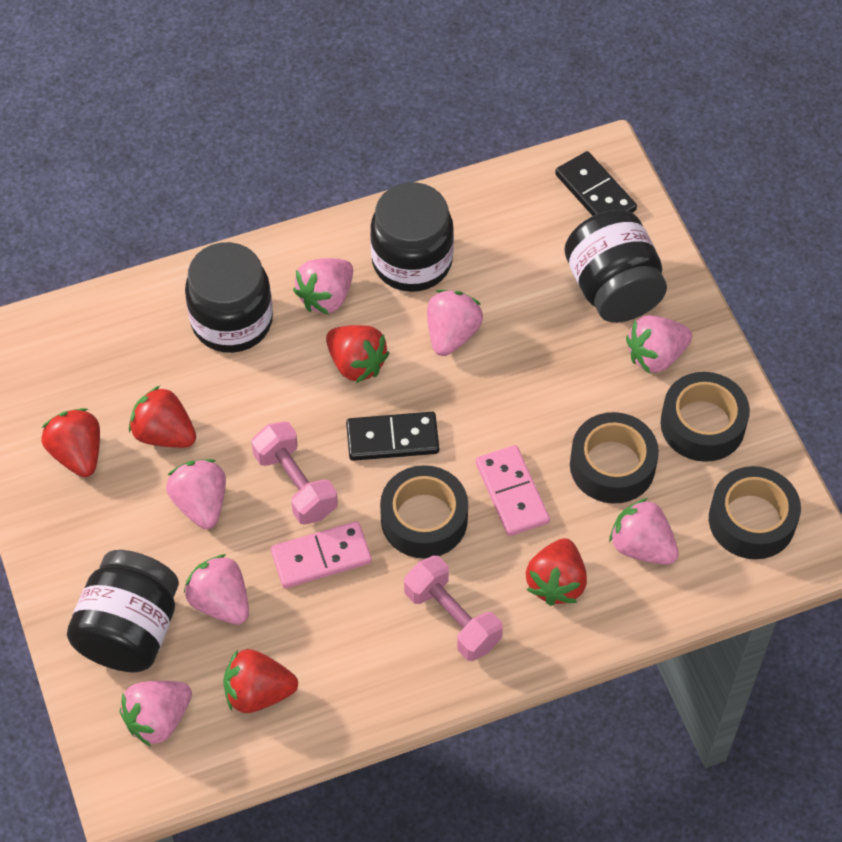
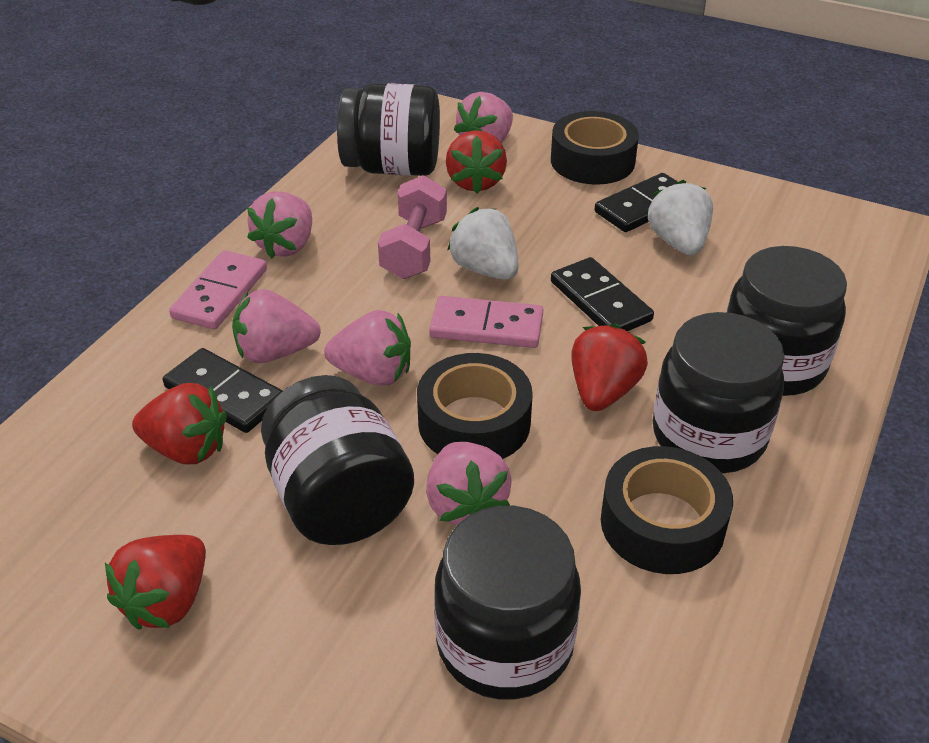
black domino: [346,412,439,461] [555,151,637,216] = 2 -> [163,348,282,433] [551,257,654,331] [595,173,678,232] = 3
black jar: [67,550,179,672] [185,242,273,353] [370,182,454,292] [565,210,667,323] = 4 -> [261,375,414,545] [337,83,440,176] [434,506,581,700] [653,312,785,473] [726,246,847,396] = 5
black tape: [380,465,468,559] [570,412,659,504] [661,372,750,462] [709,466,801,559] = 4 -> [417,353,533,459] [551,111,639,185] [601,446,733,574] = 3
pink dumbbell: [251,421,338,524] [404,556,503,661] = 2 -> [378,175,447,279] = 1
pink strawberry: [120,681,192,747] [166,459,226,529] [184,554,249,625] [293,258,353,315] [427,290,483,356] [609,498,679,565] [626,315,692,374] = 7 -> [232,289,321,363] [247,191,312,258] [324,310,411,386] [426,442,512,525] [454,92,513,143] = 5
red strawberry: [41,408,100,477] [129,386,196,448] [223,649,298,713] [326,325,389,383] [526,538,587,606] = 5 -> [105,535,206,630] [132,383,227,464] [446,130,507,194] [571,324,648,411] = 4
white strawberry: none = 0 -> [447,207,519,280] [648,180,713,255] = 2

